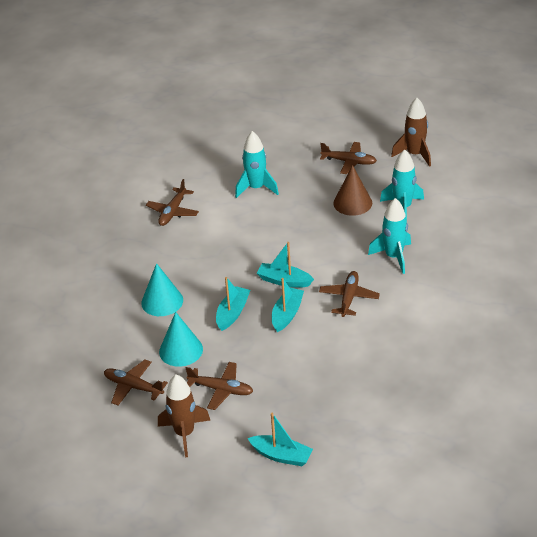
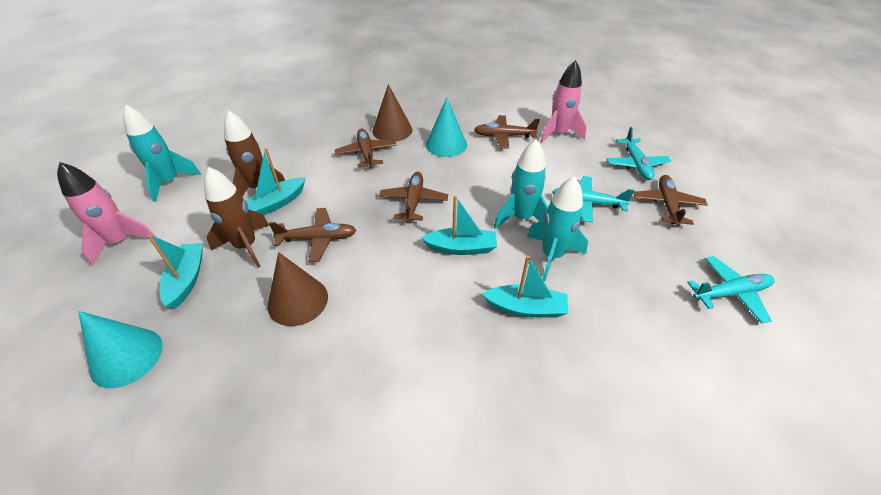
brown cone: [333,165,372,216] = 1 -> [268,252,328,326] [372,84,412,142] = 2
pink rocket: none = 0 -> [57,162,156,266] [540,60,587,143] = 2
turquoise plane: none = 0 -> [552,176,634,222] [607,127,671,180] [687,256,775,324] = 3

